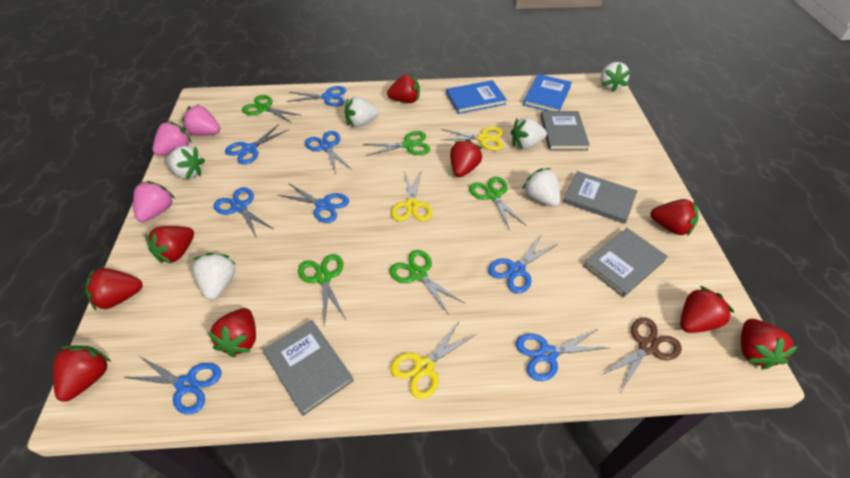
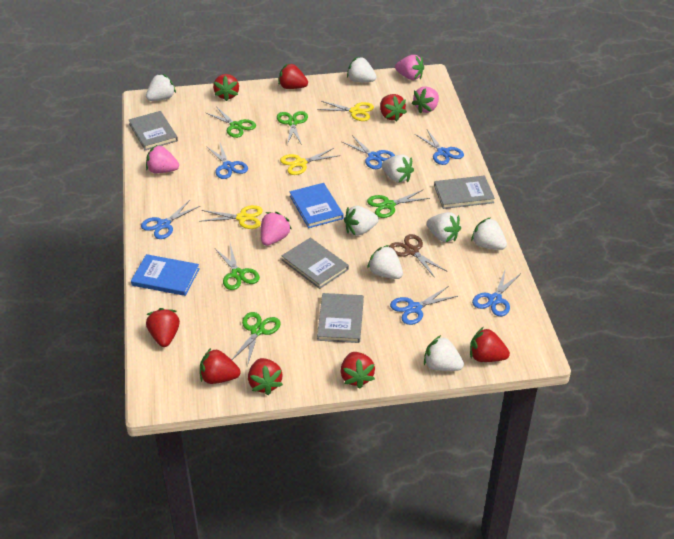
blue scissors: [123,356,222,414] [213,187,273,238] [225,124,288,164] [278,183,349,223] [287,86,346,106] [305,131,352,174] [488,234,558,294] [516,329,608,381] = 8 -> [141,200,200,239] [206,143,248,179] [342,135,395,169] [390,286,458,325] [415,130,464,165] [472,270,521,316] = 6
pink strawberry: [133,181,175,222] [153,121,192,156] [182,104,220,136] = 3 -> [146,145,179,173] [261,212,292,246] [395,55,424,80] [412,87,439,113] = 4
red strawberry: [53,345,111,402] [85,268,143,311] [145,226,194,263] [208,308,256,358] [387,74,420,103] [450,139,482,177] [651,199,699,236] [680,286,735,333] [741,319,797,369] = 9 -> [146,308,180,347] [200,348,241,384] [213,74,239,101] [248,358,283,395] [278,63,308,89] [340,352,375,389] [380,94,407,122] [470,327,510,362] = 8
white strawberry: [166,146,205,179] [192,253,236,300] [345,97,379,127] [511,118,547,149] [522,168,560,207] [601,62,631,92] = 6 -> [146,74,176,101] [344,206,379,236] [347,57,377,82] [367,245,403,279] [382,155,414,183] [424,335,464,371] [426,212,461,242] [471,217,507,250] = 8

